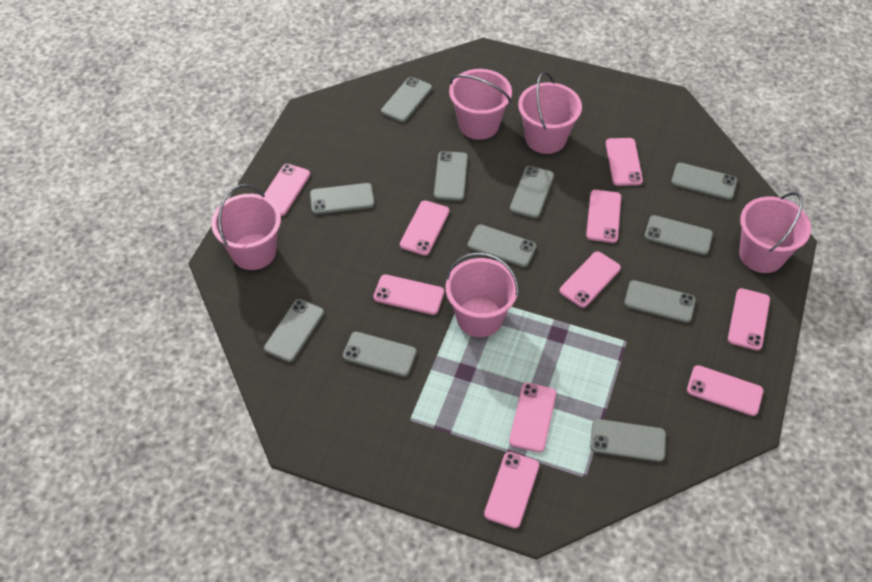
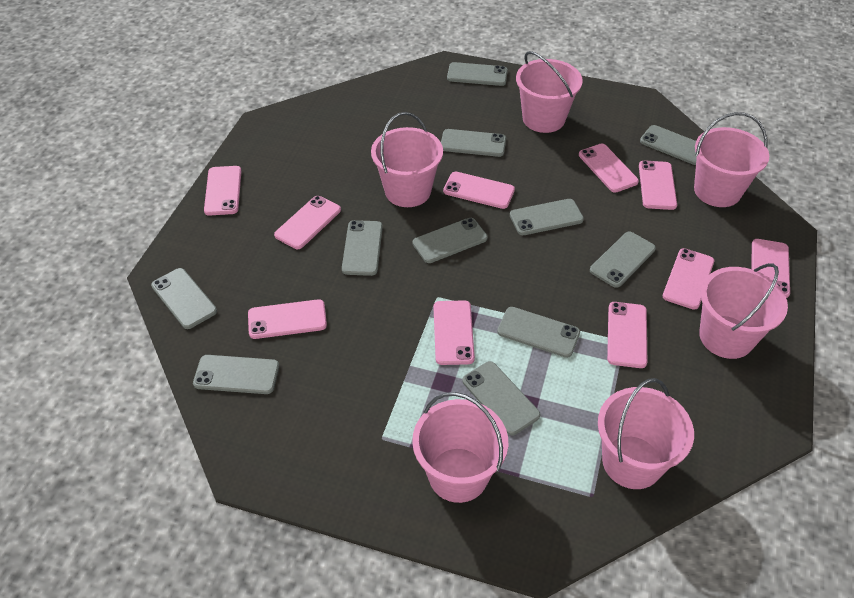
pink bucket: [211,184,281,270] [446,252,519,337] [449,69,512,140] [518,72,582,154] [739,192,811,273] = 5 -> [371,112,443,207] [412,392,508,503] [516,51,583,133] [598,378,694,489] [694,112,769,207] [699,263,788,359] = 6

